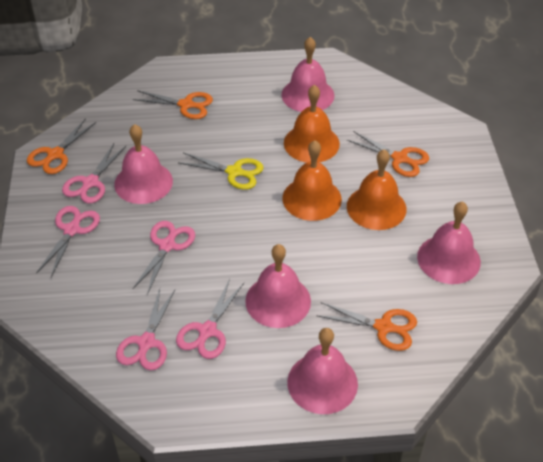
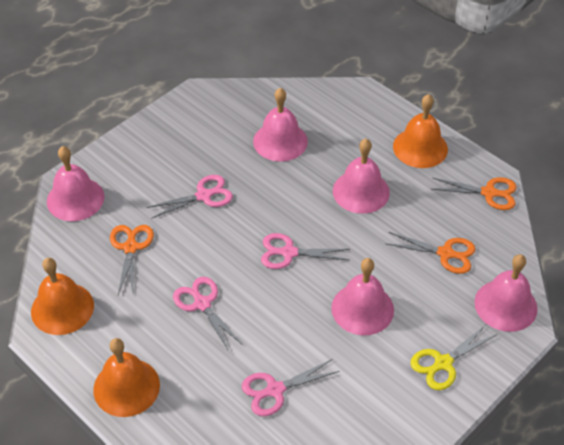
orange scissors: [27,118,96,174] [133,90,213,119] [316,302,417,351] [347,131,429,177] = 4 -> [110,225,154,295] [387,232,476,274] [431,177,517,210] = 3
pink scissors: [36,206,100,277] [62,144,126,203] [116,289,175,371] [133,221,195,294] [176,279,244,359] = 5 -> [146,175,233,219] [173,277,242,351] [242,359,340,416] [261,233,350,269] = 4

